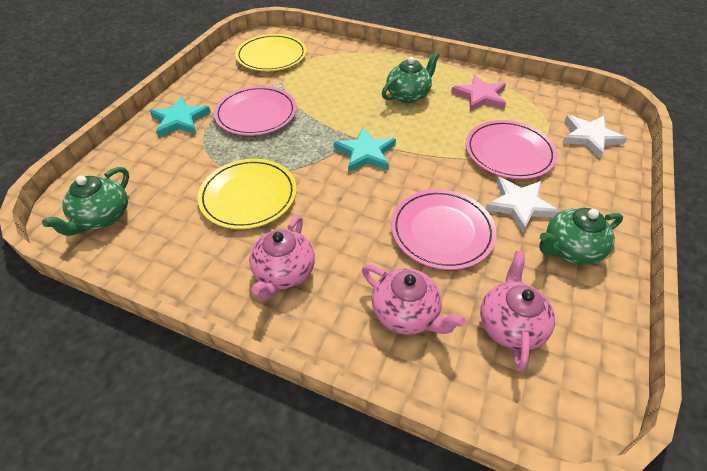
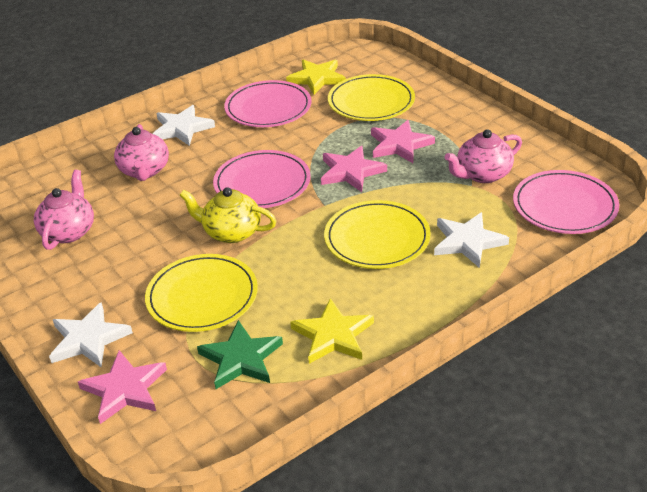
green star: none = 0 -> [197,320,283,389] = 1
green teapot: [42,167,129,236] [382,52,440,103] [539,208,623,265] = 3 -> none = 0
pink star: [451,74,506,111] = 1 -> [78,350,167,424] [321,146,387,192] [371,120,435,163] = 3
turquoise star: [150,97,211,137] [334,127,396,173] = 2 -> none = 0
white star: [485,177,560,233] [562,115,628,158] = 2 -> [49,302,133,368] [153,105,215,146] [434,212,509,268] = 3
yellow plate: [198,159,297,229] [235,34,307,71] = 2 -> [145,254,258,332] [324,200,431,269] [328,74,415,121] = 3
yellow star: none = 0 -> [286,59,346,95] [290,298,374,364] = 2
yellow teapot: none = 0 -> [179,187,277,243] = 1

